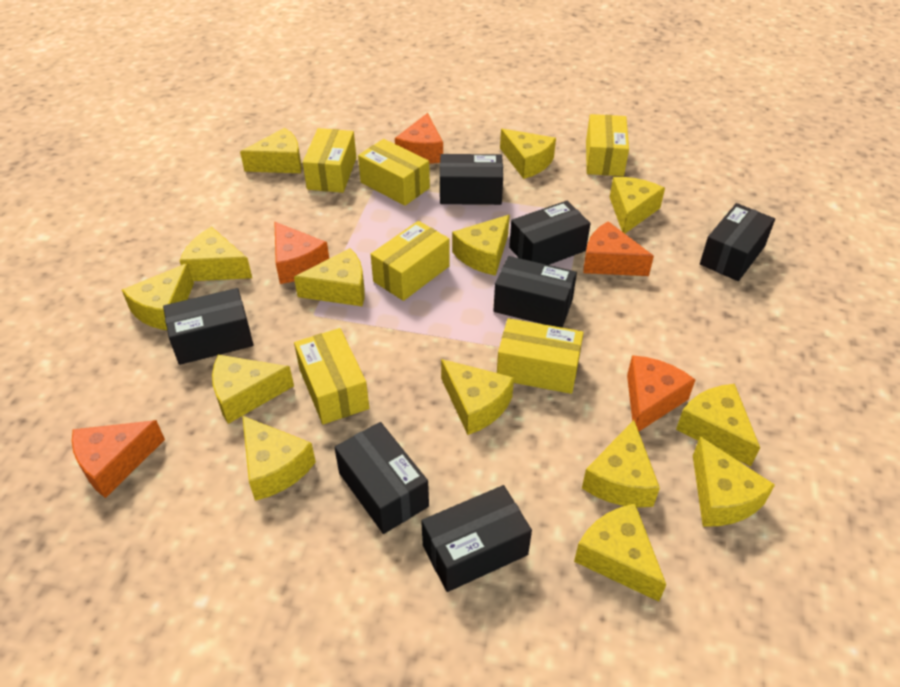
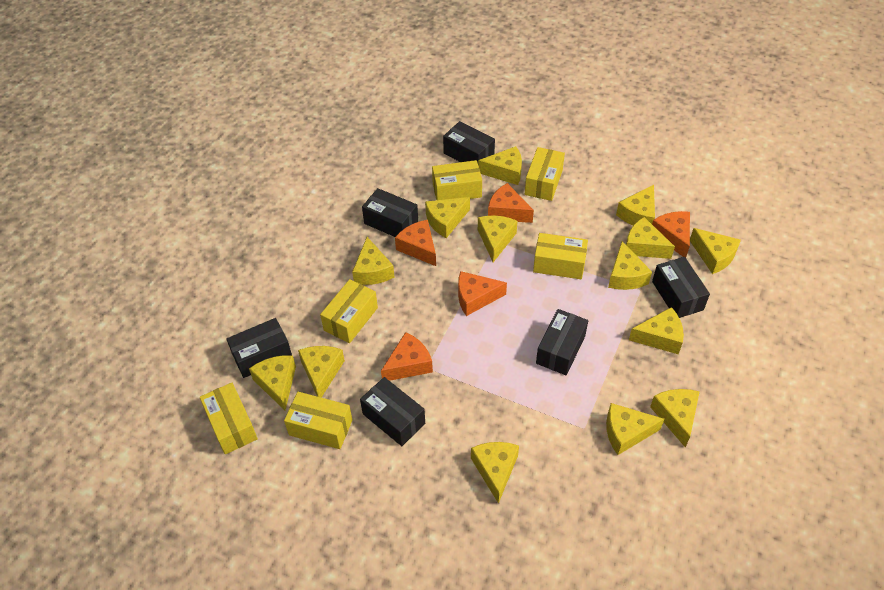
black box: [163,288,253,365] [334,422,429,534] [421,485,532,592] [440,154,503,205] [493,256,577,328] [509,201,591,265] [700,203,775,281] = 7 -> [226,318,292,378] [360,377,425,446] [362,188,418,237] [443,121,495,163] [536,309,588,375] [652,257,710,318] = 6

